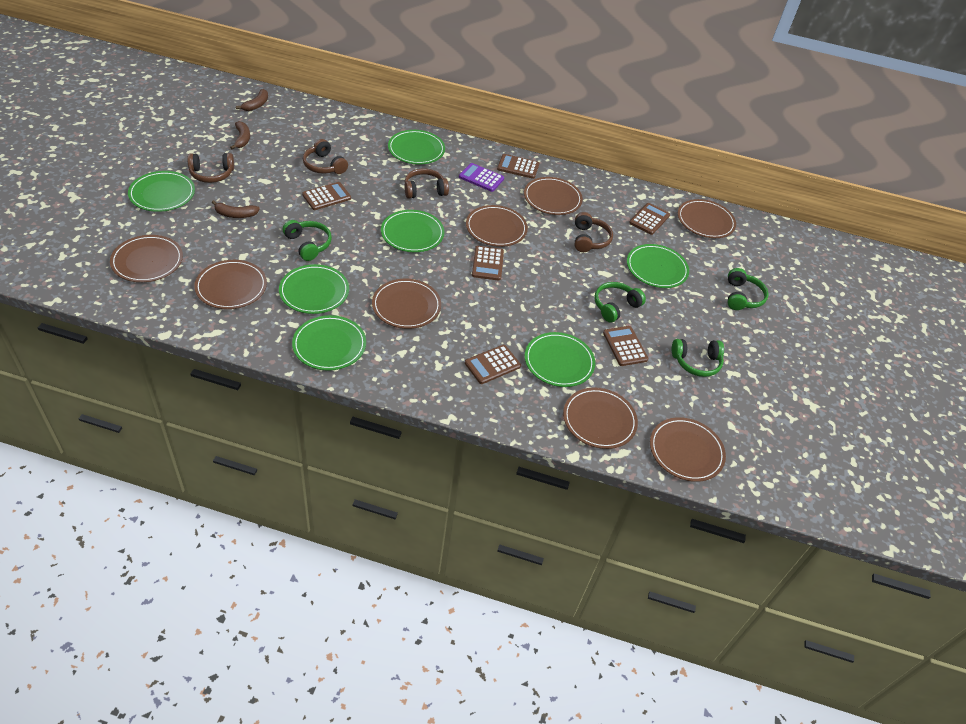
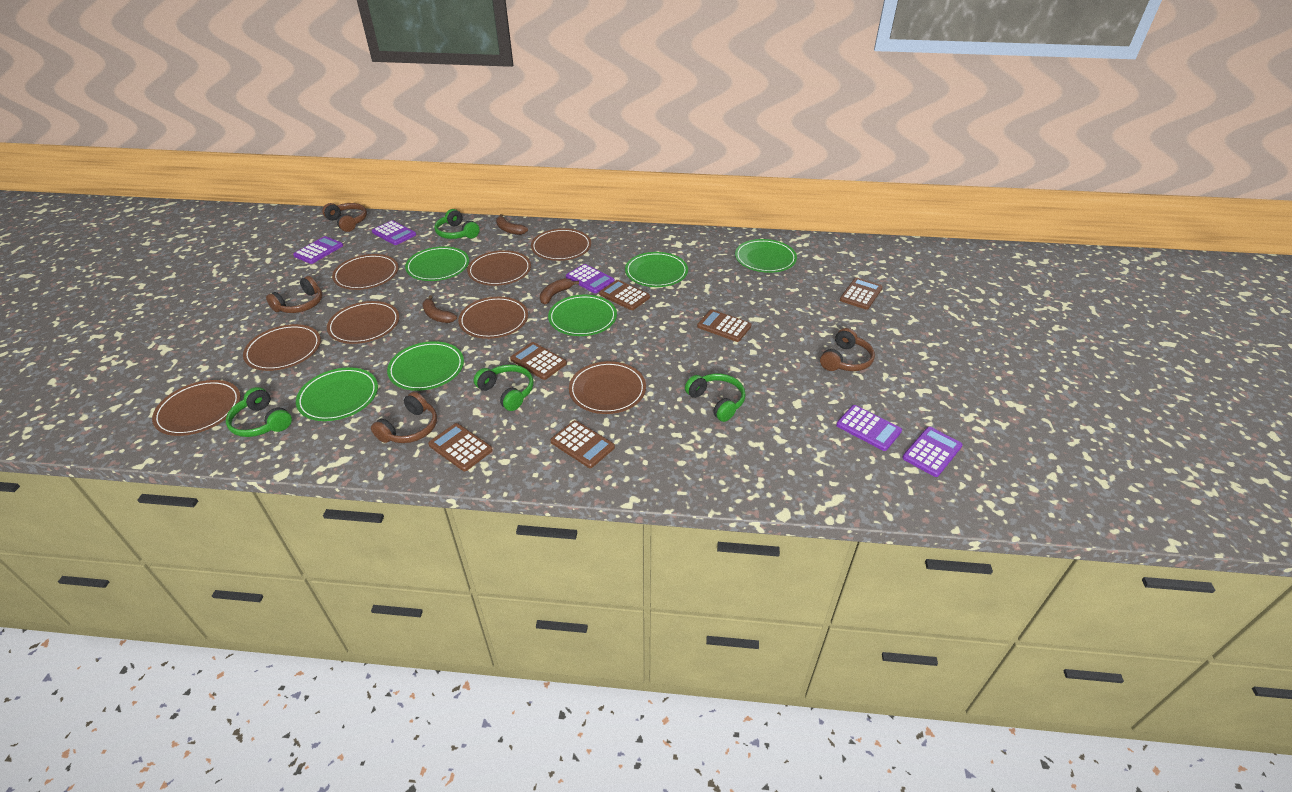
green plate: [128,171,195,212] [279,264,349,314] [292,315,366,371] [381,210,445,252] [388,130,445,165] [525,332,595,387] [627,244,689,288] = 7 -> [296,367,378,421] [387,341,464,391] [405,246,469,281] [548,294,617,336] [625,252,688,287] [735,239,797,273] = 6
purple calculator: [459,163,504,192] = 1 -> [293,236,343,264] [372,220,416,245] [566,264,615,293] [836,405,902,451] [902,427,963,477] = 5

